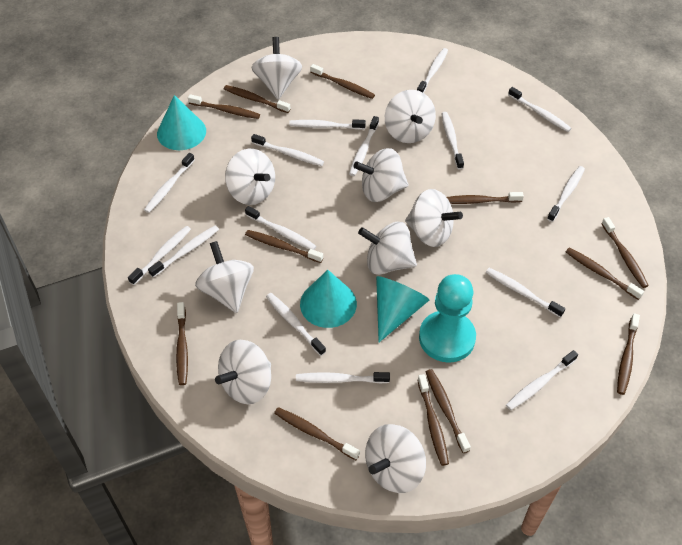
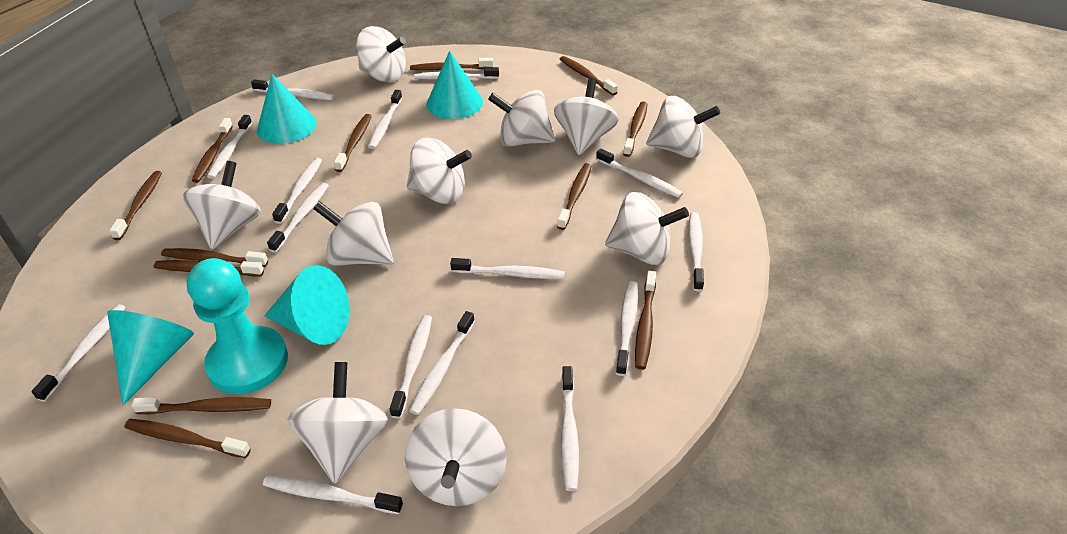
turquoise cone: [157,95,206,150] [300,270,357,328] [376,276,429,342] = 3 -> [107,310,194,405] [257,74,317,144] [264,265,350,345] [427,51,483,119] = 4
white spinning top: [195,241,254,313] [215,340,271,404] [225,149,275,205] [252,37,302,100] [353,148,409,202] [358,222,417,275] [365,424,426,493] [385,90,436,143] [405,189,463,247] = 9 -> [183,161,261,249] [287,362,388,484] [313,201,394,266] [356,26,406,82] [405,408,507,506] [407,138,472,204] [488,90,555,147] [554,78,619,155] [605,192,689,265] [646,96,720,158] = 10

